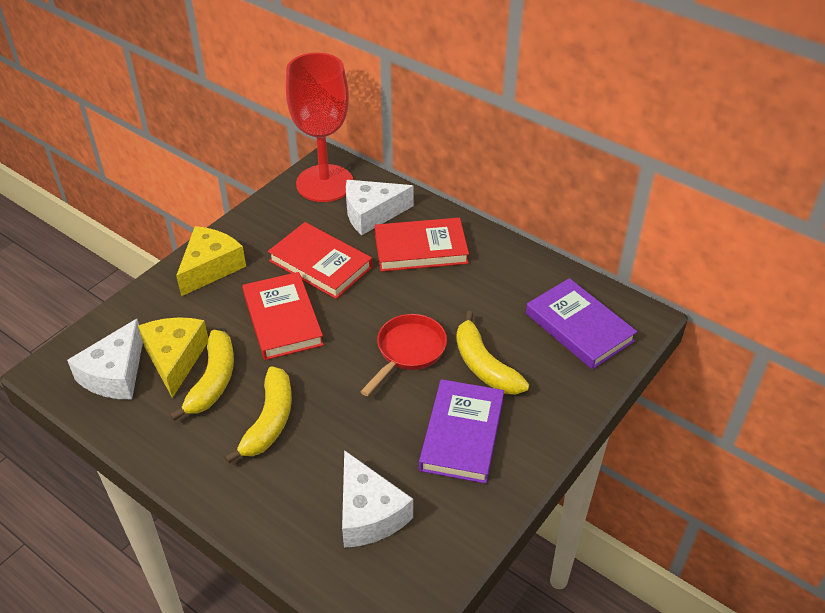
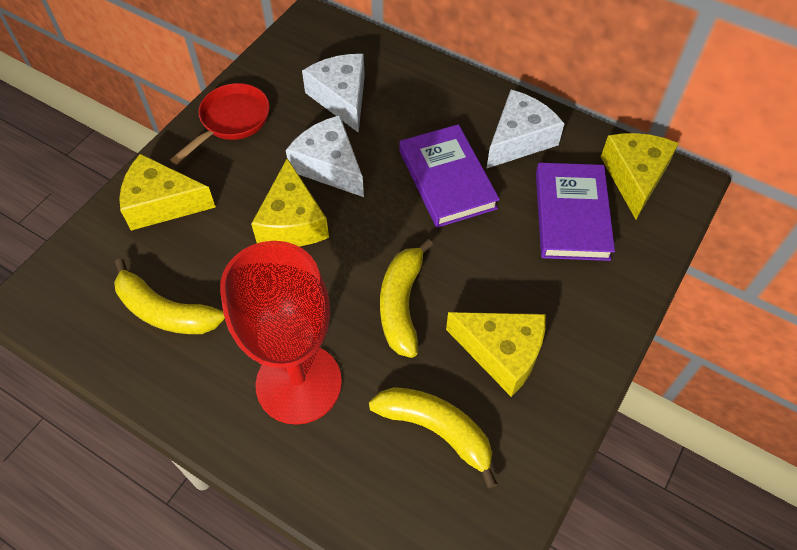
red book: [242,272,324,360] [268,222,372,299] [375,218,469,272] = 3 -> none = 0
yellow cheese: [138,317,208,398] [176,226,246,296] = 2 -> [119,154,216,231] [251,158,329,246] [446,312,546,397] [601,133,679,219] = 4

